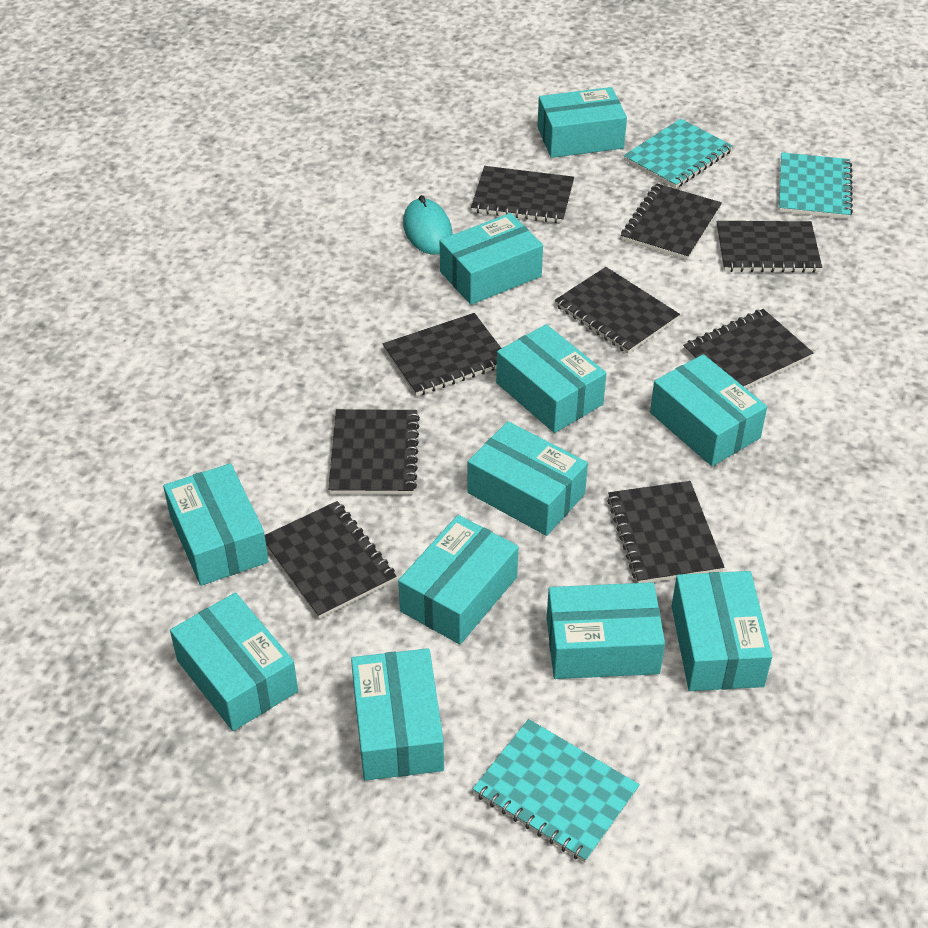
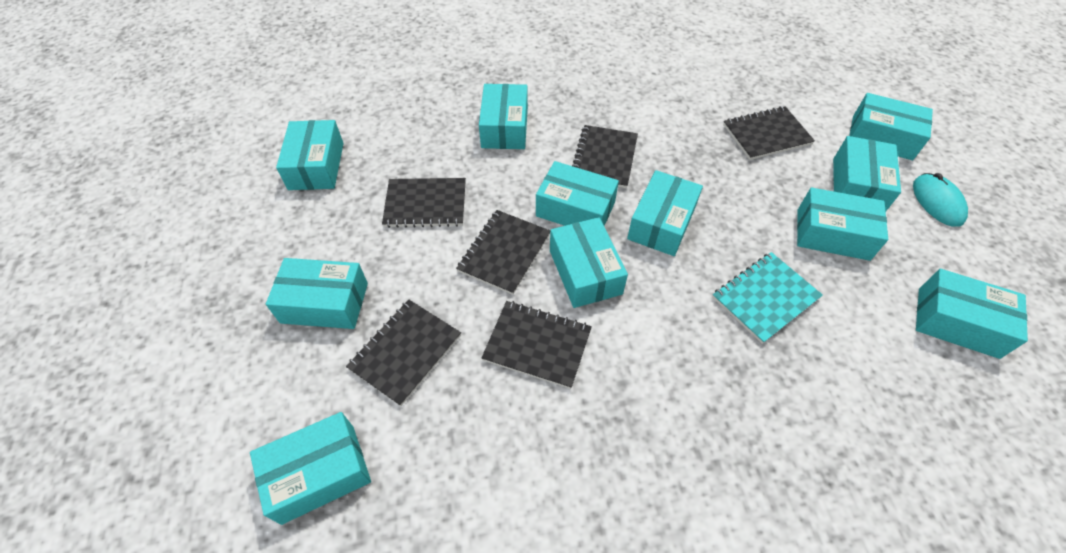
black notebook: [265,501,396,619] [328,409,420,495] [383,313,501,396] [471,166,574,223] [555,267,680,354] [607,481,724,583] [621,183,722,260] [683,309,813,388] [717,221,822,273] = 9 -> [346,300,461,406] [382,178,466,228] [456,210,550,295] [482,301,592,389] [572,125,638,188] [723,106,815,160] = 6
turquoise notebook: [473,719,640,862] [624,119,733,189] [779,152,853,219] = 3 -> [712,252,823,344] = 1

